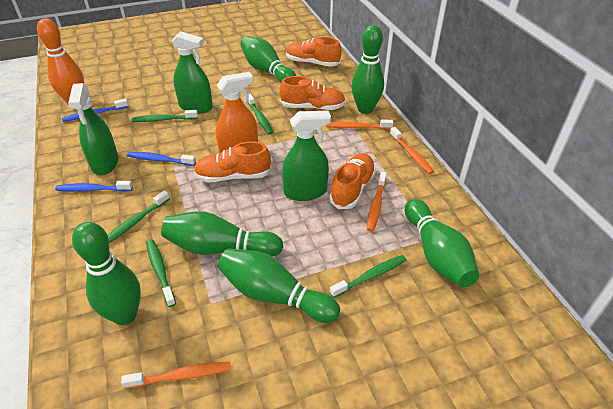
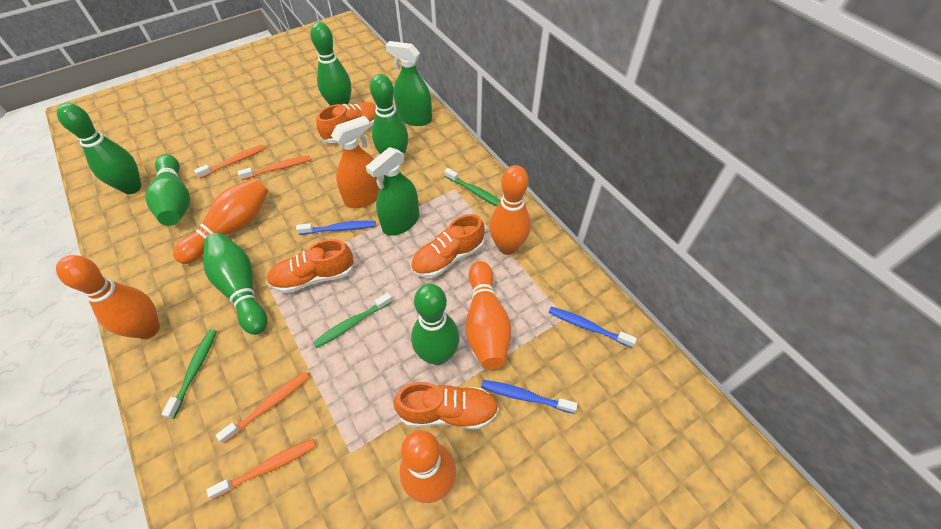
green spray bottle: [68,83,118,175] [172,31,213,114] [282,111,331,201] = 3 -> [366,147,419,236] [385,41,432,126] = 2
green toothbrush: [108,191,170,243] [132,110,198,122] [146,239,176,307] [247,93,273,135] [330,255,407,298] = 5 -> [162,329,217,419] [313,293,393,348] [444,168,501,206] = 3
orange bowling pin: [37,18,84,105] = 1 -> [56,255,160,339] [173,178,269,264] [399,430,456,503] [466,261,511,370] [489,165,531,255] = 5

